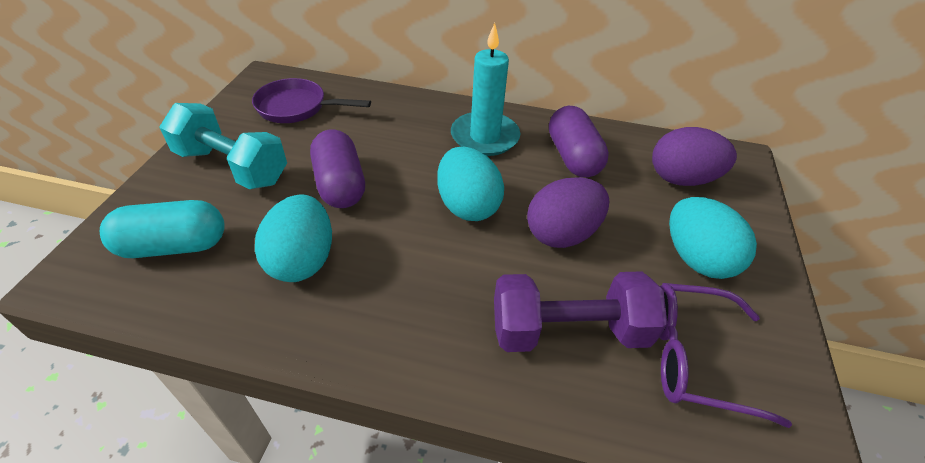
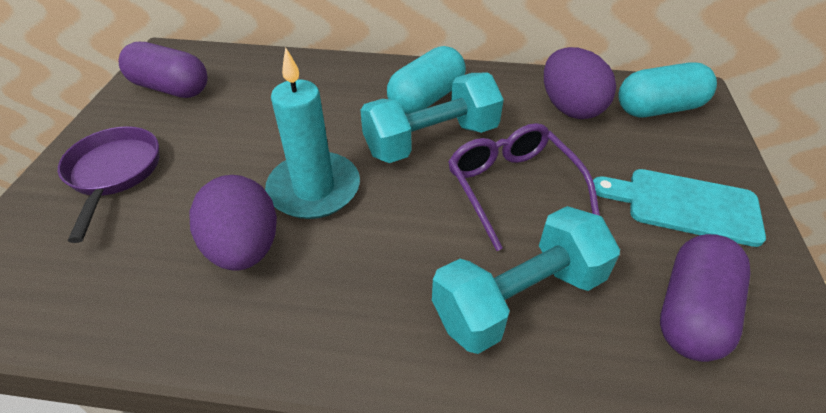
purple dumbbell: [494,271,667,352] = 1 -> none = 0
turquoise capsule: [100,200,225,258] = 1 -> [387,46,466,114] [618,62,717,117] = 2
turquoise cutting board: none = 0 -> [593,169,766,247] = 1
turquoise dumbbell: [159,103,287,189] = 1 -> [360,73,504,163] [432,206,620,354] = 2
turquoise egg: [255,194,332,282] [437,147,504,221] [669,197,757,279] = 3 -> none = 0

